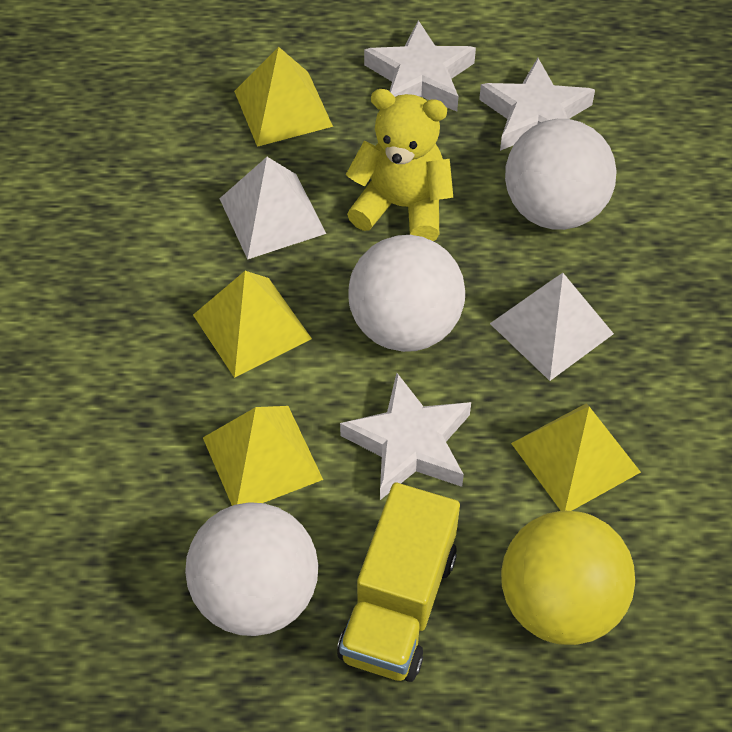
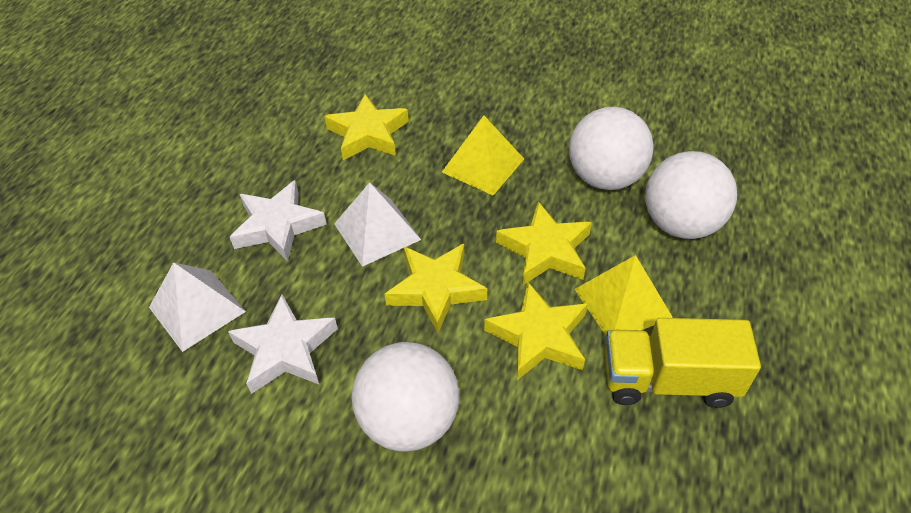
white star: [340,373,471,500] [364,20,476,112] [479,58,595,151] = 3 -> [228,295,338,394] [230,180,327,262] = 2
yellow ball: [501,511,635,645] = 1 -> none = 0
yellow pyramid: [193,271,312,378] [203,406,323,506] [234,47,333,147] [511,403,641,511] = 4 -> [442,116,524,195] [574,255,673,335] = 2
yellow star: none = 0 -> [324,94,409,160] [384,244,487,333] [484,282,588,380] [496,201,592,285] = 4
yellow teddy bear: [346,89,453,241] = 1 -> none = 0

